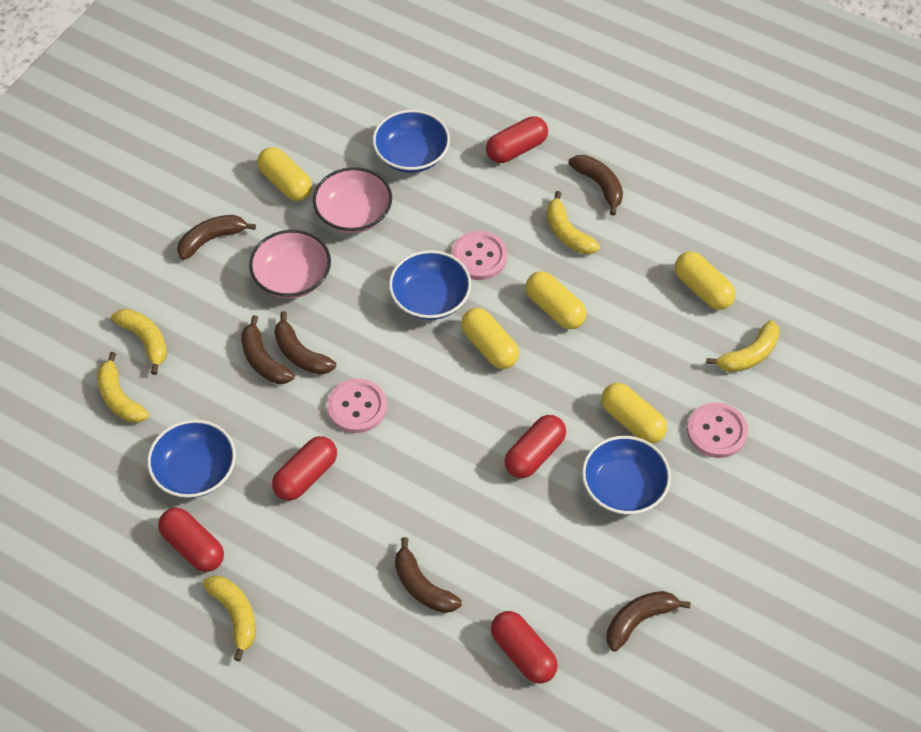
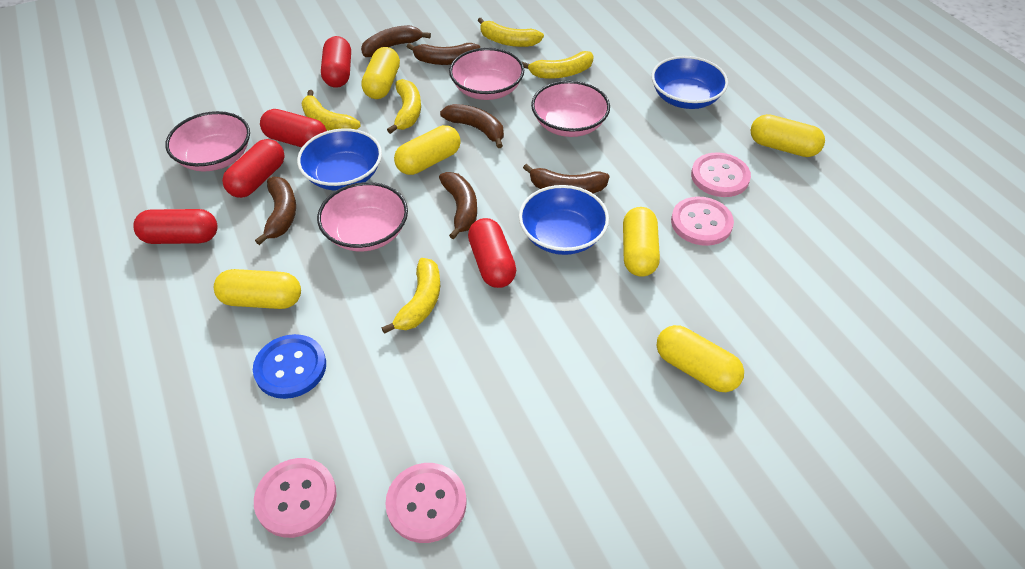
blue bowl: [147,420,236,498] [373,110,450,173] [389,250,471,320] [582,436,671,515] = 4 -> [297,128,382,191] [519,185,609,255] [651,56,728,109] = 3
blue button: none = 0 -> [253,334,326,399] = 1
pink bowl: [249,230,331,298] [313,167,392,233] = 2 -> [165,111,250,171] [317,182,408,252] [449,48,524,100] [531,81,610,137] = 4
pink button: [327,378,387,433] [451,231,507,280] [687,402,748,458] = 3 -> [254,458,337,538] [385,463,467,543] [671,197,734,246] [691,152,751,197] = 4
yellow capsule: [257,147,312,201] [461,308,519,369] [526,271,586,329] [601,383,667,443] [675,251,735,310] = 5 -> [214,269,301,309] [361,47,400,99] [394,125,461,175] [623,207,660,277] [657,325,744,392] [751,114,825,157] = 6

